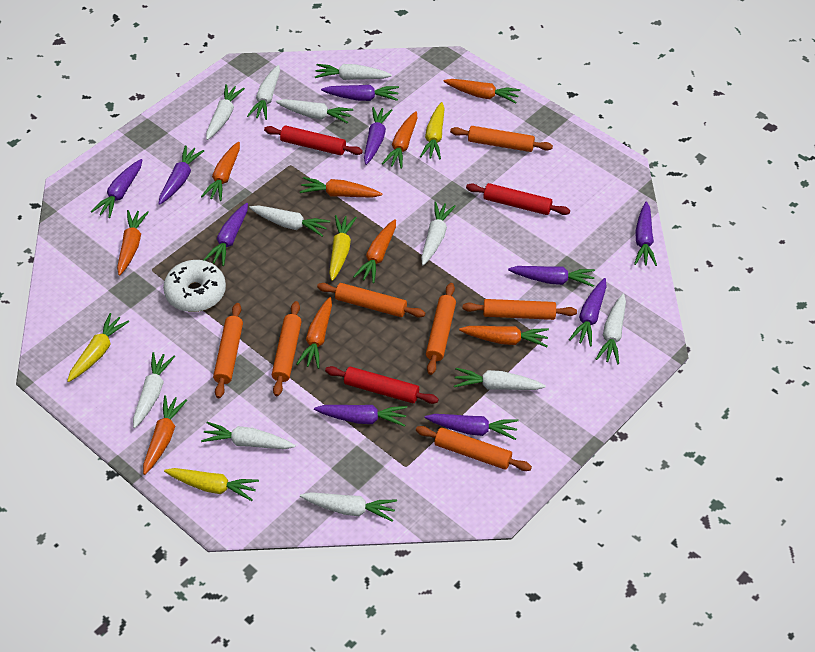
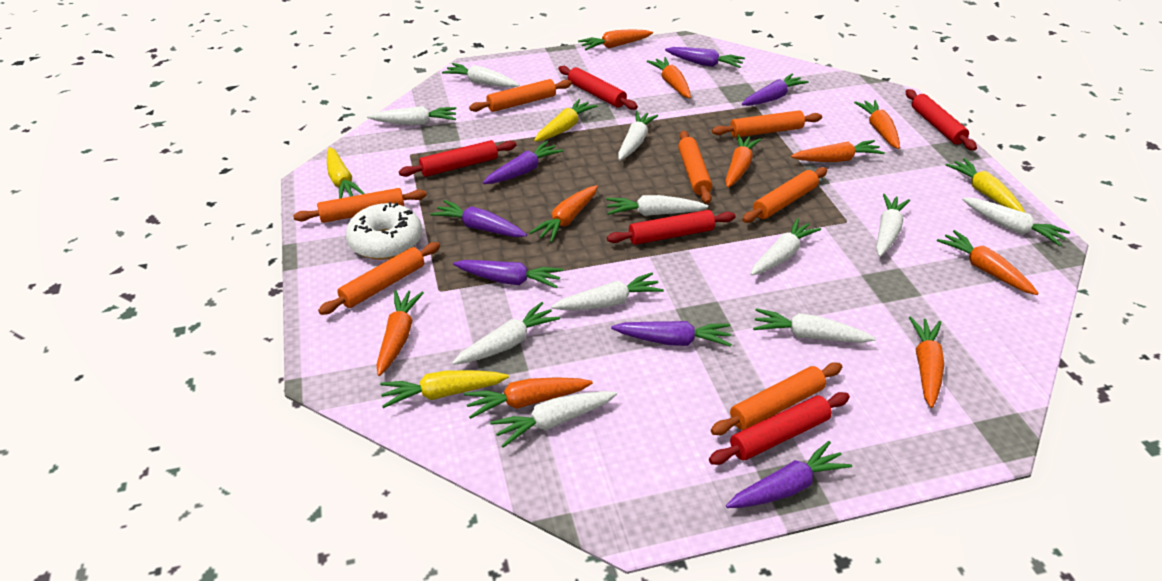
orange carrot: [117,210,149,276] [143,395,187,475] [201,142,240,201] [296,297,332,369] [300,177,382,197] [353,219,396,283] [382,111,417,169] [443,79,521,104] [459,326,549,347] = 9 -> [376,290,424,376] [464,377,593,419] [529,185,598,243] [578,29,653,50] [647,57,691,98] [725,134,761,188] [791,140,885,162] [854,100,900,149] [909,317,944,408] [937,230,1039,295] = 10
purple carrot: [91,159,142,218] [159,145,204,205] [204,203,248,266] [314,405,407,427] [321,85,399,101] [364,107,392,165] [425,414,519,440] [508,266,595,287] [569,278,607,346] [634,201,657,266] = 10 -> [431,200,527,237] [453,260,563,288] [483,141,563,184] [611,321,732,347] [665,47,745,68] [726,441,852,508] [742,74,809,106] = 7
red rolling pin: [264,126,363,155] [325,366,439,404] [466,183,570,215] = 3 -> [399,140,516,177] [559,66,638,110] [607,210,736,245] [709,392,850,465] [905,89,977,151] = 5

